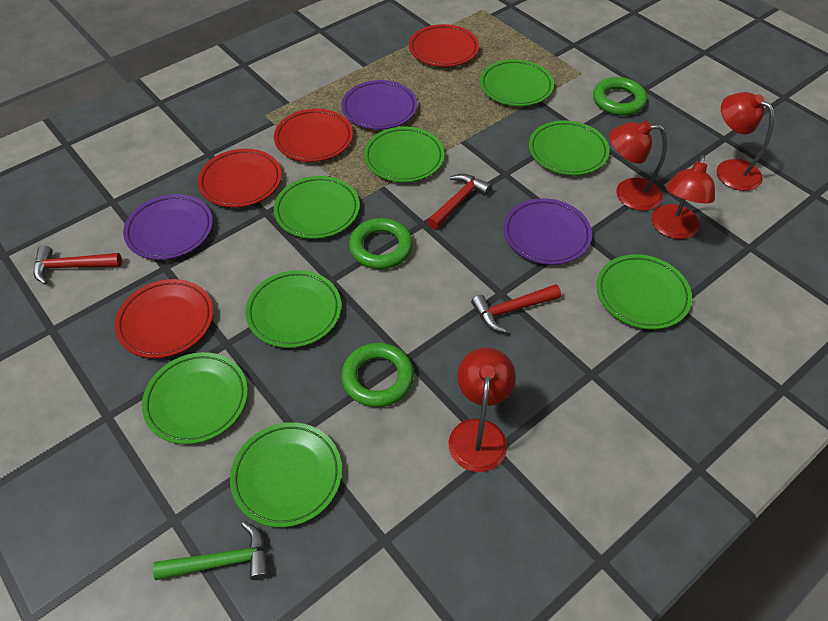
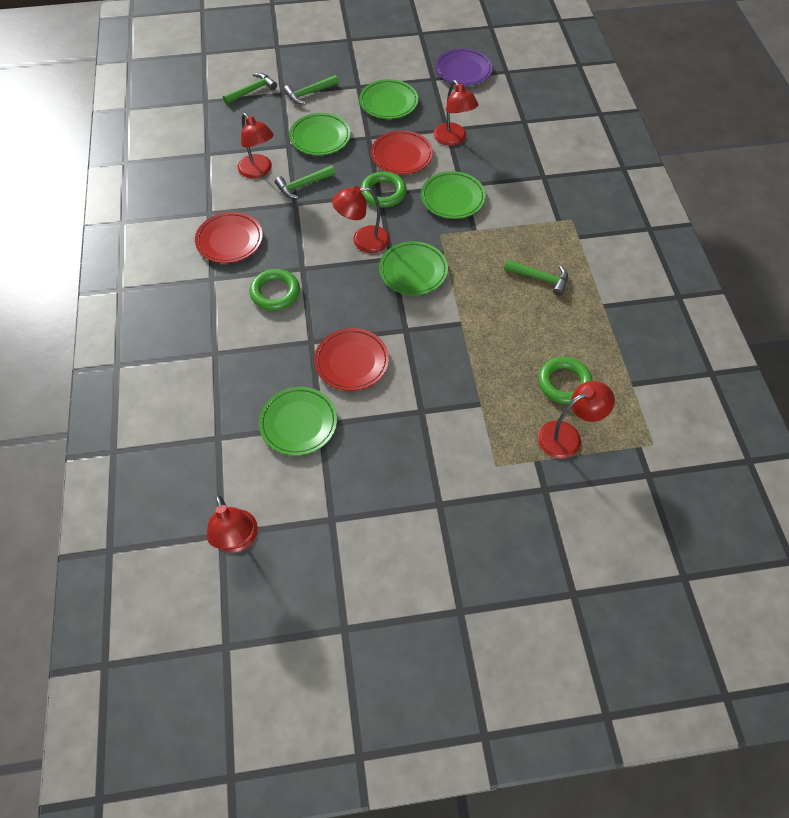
green hammer: [153,522,268,580] = 1 -> [223,73,277,104] [275,165,335,199] [283,75,339,104] [504,259,568,296] = 4
green plate: [142,352,248,444] [230,422,342,527] [245,270,341,348] [274,176,360,239] [364,127,445,182] [480,59,554,106] [529,120,610,175] [596,254,692,329] = 8 -> [259,387,337,456] [289,113,351,155] [359,79,418,119] [379,241,448,295] [421,171,486,219] = 5
purple plate: [123,194,213,260] [342,80,417,130] [503,198,592,265] = 3 -> [435,48,493,86] = 1
red hammer: [34,246,122,285] [427,174,492,229] [471,284,561,333] = 3 -> none = 0
red lamp: [449,348,516,472] [609,121,667,211] [652,155,715,239] [717,92,774,191] = 4 -> [207,495,258,552] [237,113,274,179] [332,186,390,253] [433,80,479,146] [538,381,615,459] = 5
red plate: [115,279,213,358] [198,149,282,208] [274,109,353,162] [409,24,479,67] = 4 -> [195,212,263,263] [314,328,389,391] [371,130,433,175] = 3

